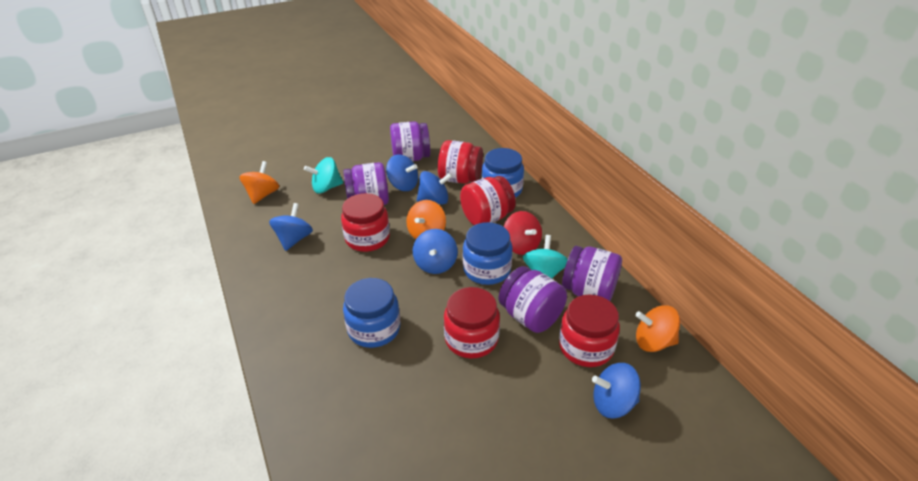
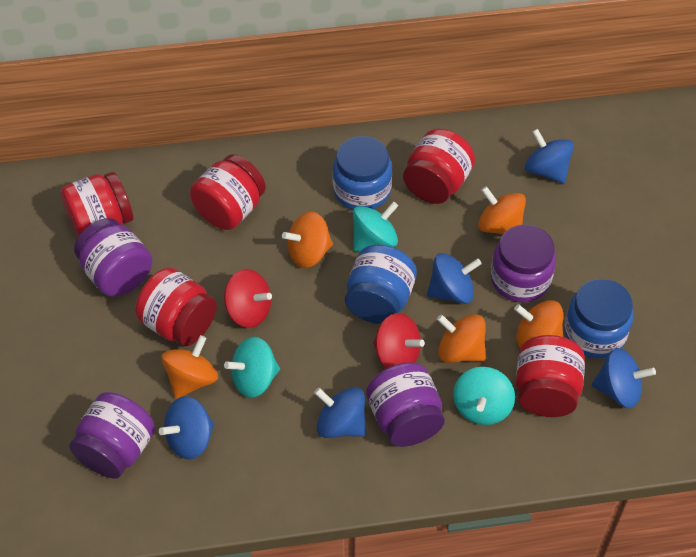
orange spinning top: [239,161,279,204] [406,200,446,239] [635,305,680,352] = 3 -> [161,335,218,399] [282,212,333,268] [437,314,486,363] [478,186,526,235] [514,300,563,348] = 5
red spinning top: [504,211,542,255] = 1 -> [224,269,272,328] [373,313,425,369] = 2
turquoise spinning top: [304,157,343,194] [523,235,568,278] = 2 -> [224,337,280,398] [353,202,398,251] [453,367,515,425] = 3

